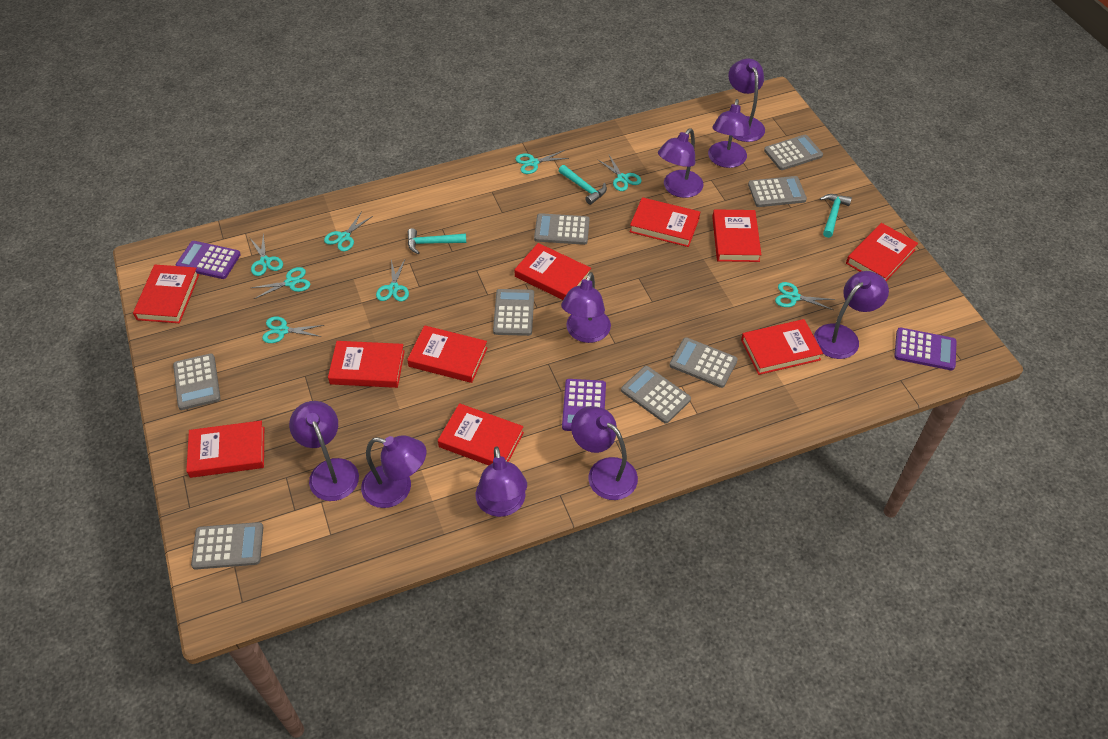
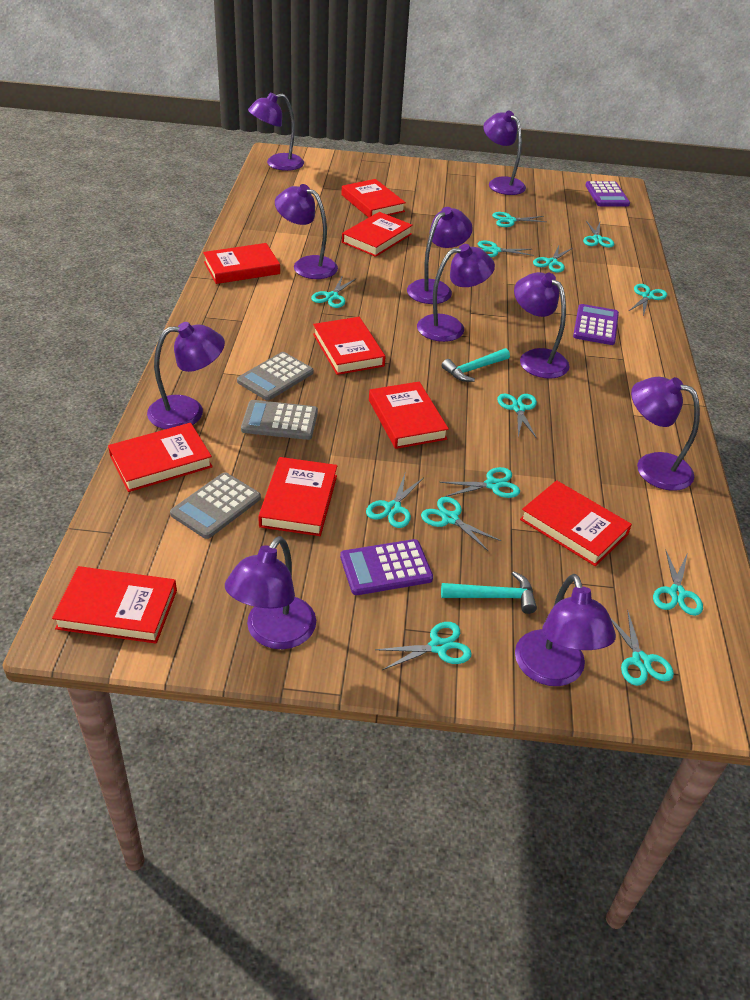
grey calculator: [173,353,220,410] [191,522,263,570] [493,289,534,336] [534,213,590,245] [621,366,691,423] [670,337,738,388] [748,176,807,207] [764,135,823,170] = 8 -> [170,472,261,539] [237,352,313,400] [241,400,318,440] = 3
purple lamp: [289,401,359,501] [361,435,427,508] [476,446,527,517] [561,272,611,343] [571,406,638,500] [658,128,704,198] [708,99,751,168] [728,58,765,142] [814,271,889,359] = 9 -> [147,322,225,429] [225,536,316,649] [248,93,304,171] [275,184,338,279] [407,207,473,304] [417,244,495,342] [483,111,526,195] [514,272,569,379] [515,574,616,686] [631,377,700,491] = 10
red book: [133,265,199,323] [186,421,264,478] [328,341,405,388] [407,325,488,383] [438,403,524,466] [514,243,591,300] [630,197,700,247] [712,209,761,262] [741,319,823,375] [846,223,918,281] = 10 -> [52,566,177,644] [108,423,213,492] [203,243,280,284] [258,457,337,536] [313,317,386,375] [341,179,406,218] [342,212,413,257] [369,382,449,449] [520,480,632,566] = 9
turquoise hammer: [407,228,466,254] [559,165,607,205] [820,194,852,238] = 3 -> [441,571,537,614] [442,348,510,382] = 2
turquoise scissors: [249,233,283,276] [251,267,310,299] [262,317,324,343] [324,212,373,251] [376,258,409,301] [515,150,569,174] [597,155,642,191] [775,282,835,310] = 8 -> [311,275,357,308] [366,474,423,528] [375,622,472,670] [421,497,501,551] [439,467,520,498] [478,240,534,257] [492,212,546,227] [497,394,537,439] [533,246,572,273] [583,221,614,248] [610,609,674,686] [629,284,667,317] [653,549,703,616] = 13

